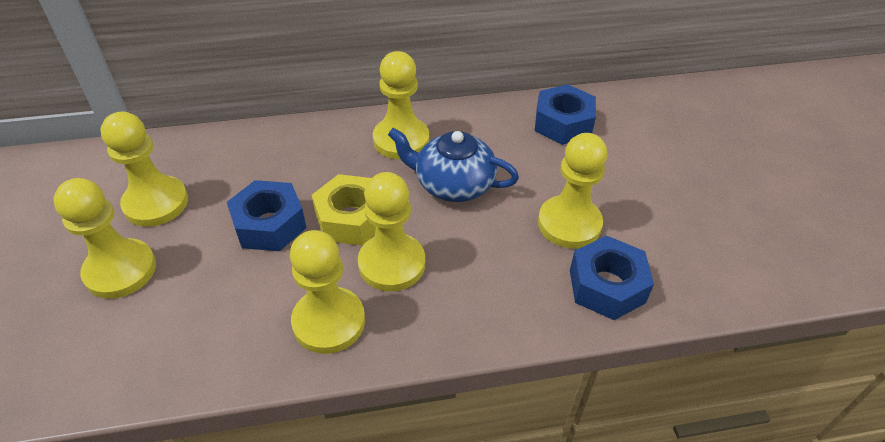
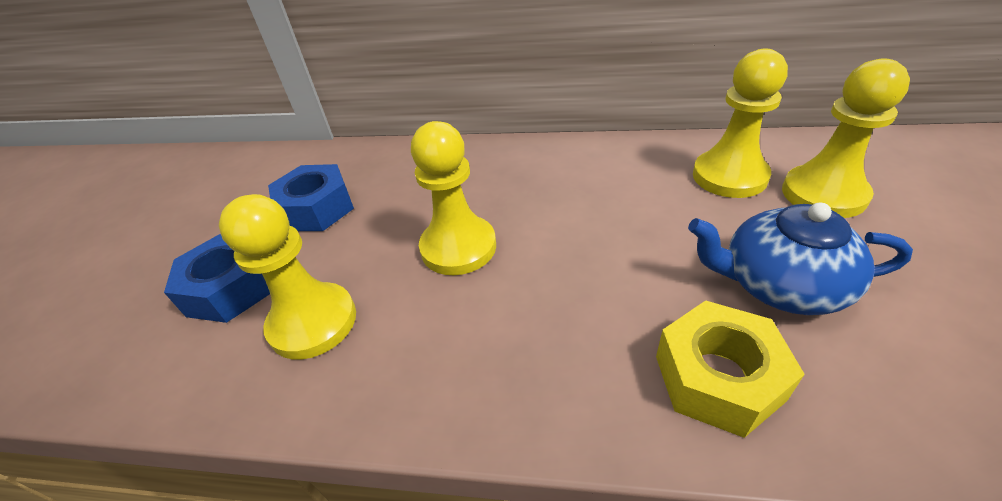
blue nut: [227,180,307,251] [535,84,596,145] [570,235,654,320] = 3 -> [164,234,270,323] [268,164,354,231] = 2
yellow pawn: [53,178,156,299] [100,112,188,227] [290,230,365,354] [358,172,425,291] [373,51,429,160] [538,133,607,248] = 6 -> [219,194,356,360] [411,121,496,275] [693,49,788,198] [782,58,910,218] = 4

